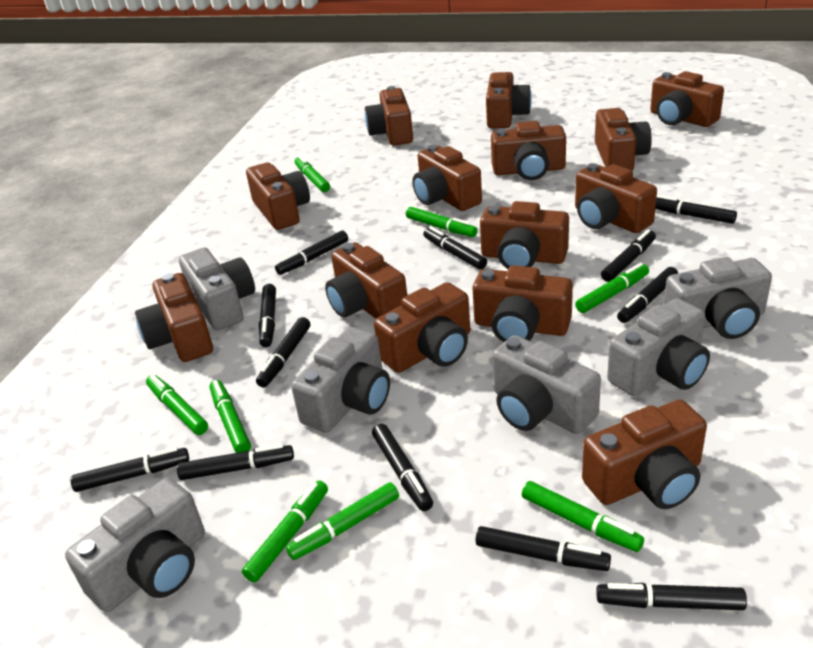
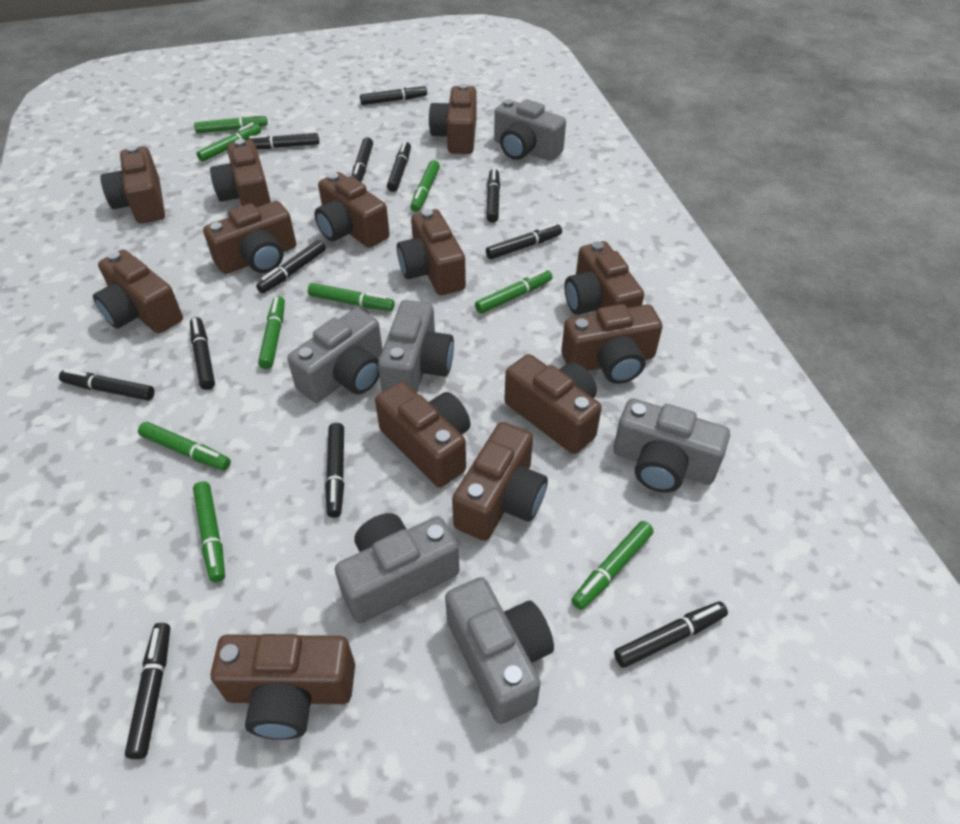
brown camera: [135,273,213,362] [246,162,310,230] [325,242,407,319] [365,86,413,146] [374,282,470,373] [413,145,482,211] [472,265,573,342] [480,201,569,269] [486,72,532,128] [491,121,566,180] [575,163,657,233] [582,399,707,509] [595,108,652,171] [650,71,724,127] = 14 -> [93,250,183,334] [100,145,165,223] [203,201,296,274] [210,139,271,207] [211,634,355,740] [314,172,390,248] [375,381,471,487] [397,209,466,295] [429,84,477,154] [452,422,548,541] [504,354,602,454] [561,304,662,384] [564,241,644,315] = 13
green marker: [146,374,208,435] [209,380,251,453] [242,481,328,583] [286,482,399,560] [295,156,330,192] [406,207,477,237] [522,481,644,552] [575,263,649,313] = 8 -> [138,422,231,470] [193,481,225,583] [194,114,268,134] [197,123,261,162] [258,296,285,369] [308,283,395,311] [410,160,440,212] [475,269,552,314] [571,521,654,610] = 9

